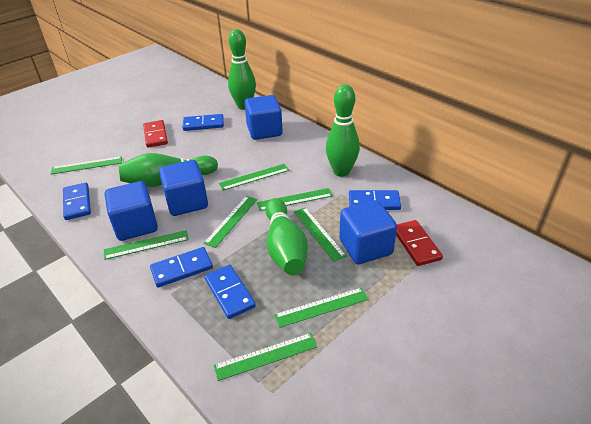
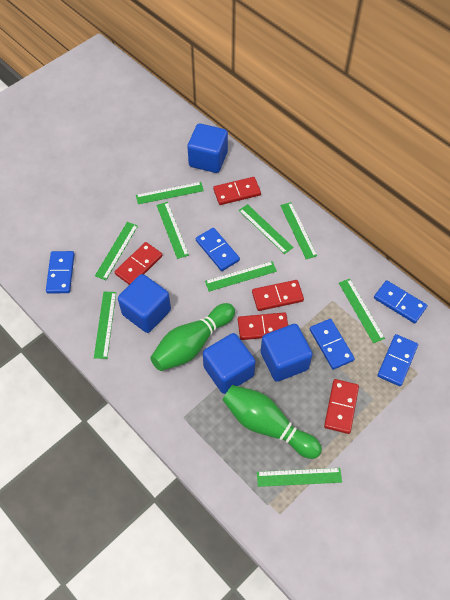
green bowling pin: [118,153,218,187] [228,29,256,110] [265,198,308,275] [326,84,360,177] = 4 -> [150,303,235,371] [223,385,322,459] = 2
green ruler: [51,156,122,174] [104,230,189,260] [204,196,257,248] [213,333,317,381] [219,164,289,191] [257,188,333,211] [274,288,369,328] [294,207,346,262] = 8 -> [94,292,116,359] [95,222,138,280] [136,182,204,204] [156,202,189,259] [205,261,277,292] [239,204,294,254] [257,468,342,487] [280,202,317,259] [339,279,385,343] = 9
red domino: [143,120,168,148] [396,220,443,266] = 2 -> [115,242,162,285] [213,177,261,205] [238,312,288,340] [252,280,304,311] [324,379,359,434] = 5

